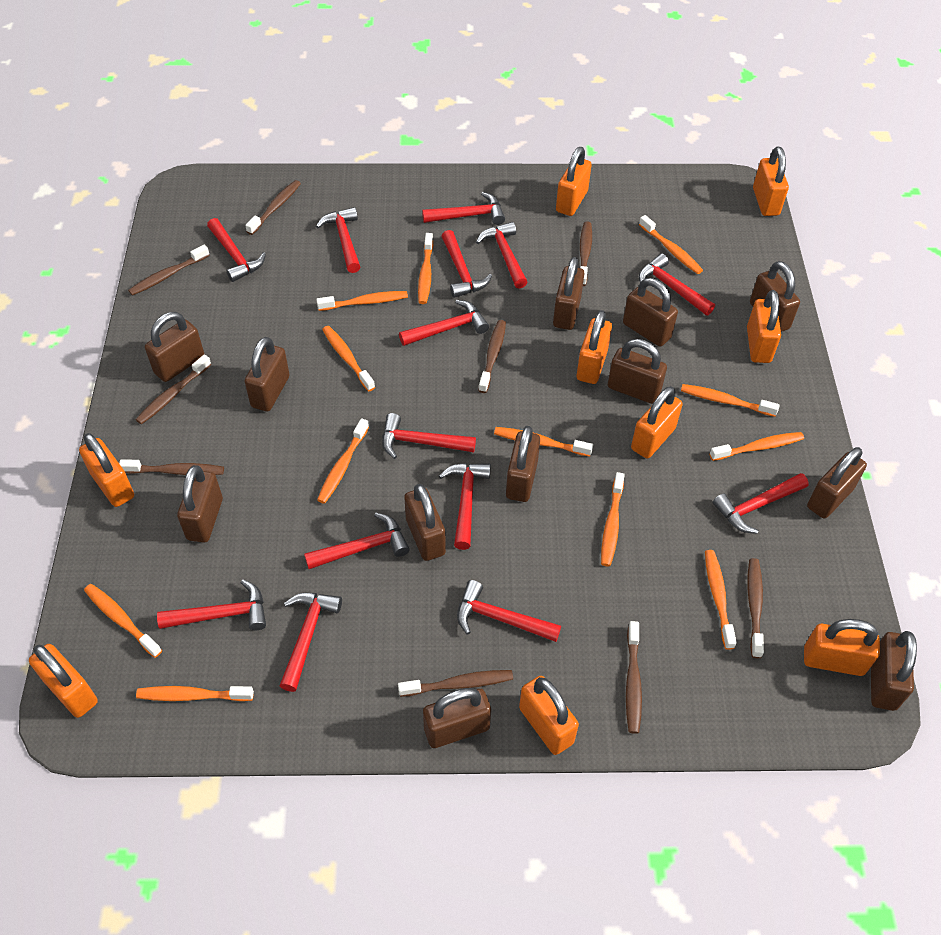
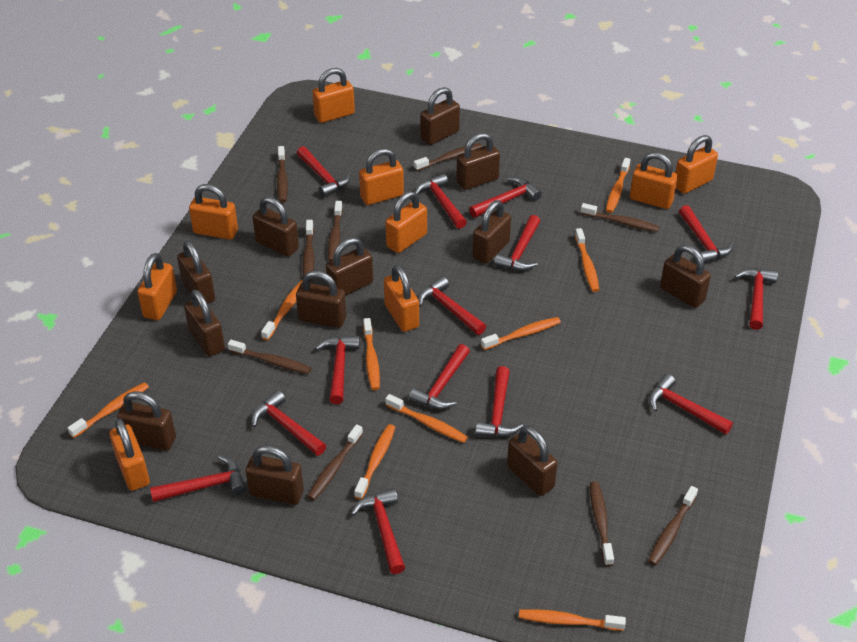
orange toothbrush: [84,584,162,658] [136,686,254,701] [316,291,408,311] [317,418,369,504] [322,326,375,391] [418,233,433,304] [494,427,593,457] [601,472,625,566] [639,215,703,274] [681,384,780,417] [705,550,737,650] [710,432,804,461] = 12 -> [68,382,149,438] [261,280,303,340] [354,424,395,500] [363,318,380,390] [385,394,468,443] [481,317,561,350] [519,609,626,631] [575,228,599,292] [606,158,631,213] = 9

